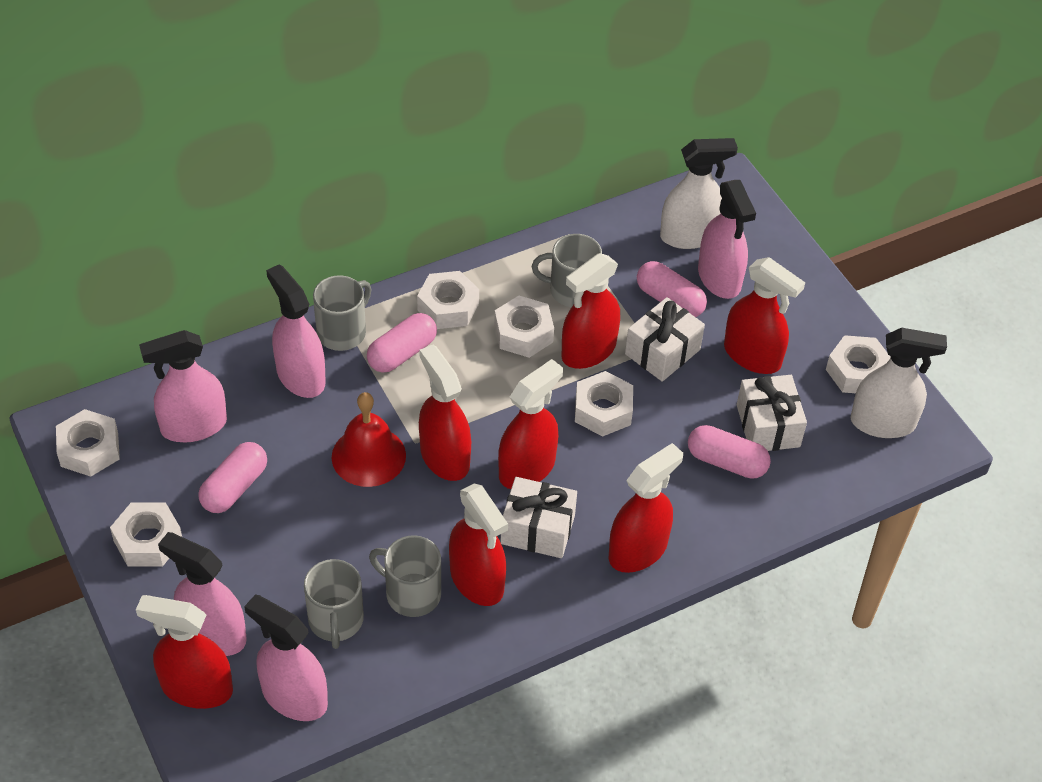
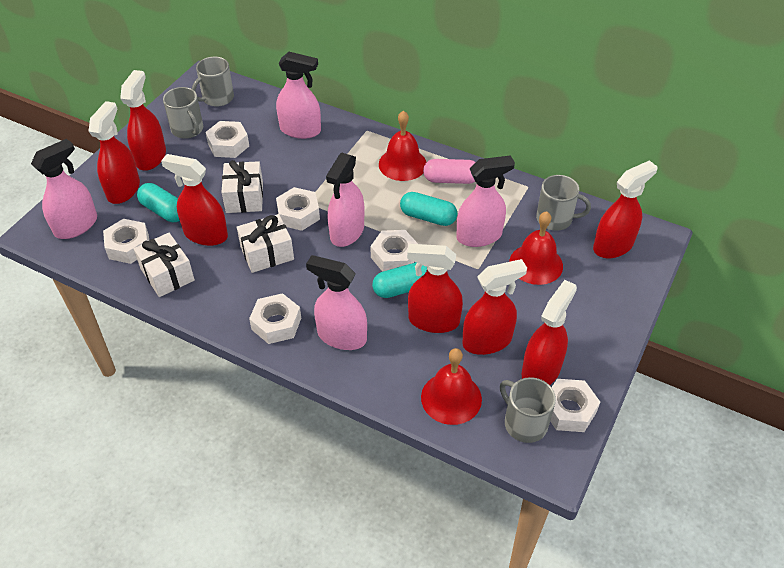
pink capsule: [198,442,267,513] [367,313,437,373] [637,261,707,317] [688,425,771,479] = 4 -> [423,159,476,184] = 1
red bell: [332,392,406,487] = 1 -> [379,111,427,181] [421,348,482,425] [509,211,563,285] = 3
turquoise capsule: none = 0 -> [137,183,180,222] [372,262,427,298] [400,192,457,226] = 3
white spray bottle: [660,138,738,249] [850,328,947,438] = 2 -> none = 0

